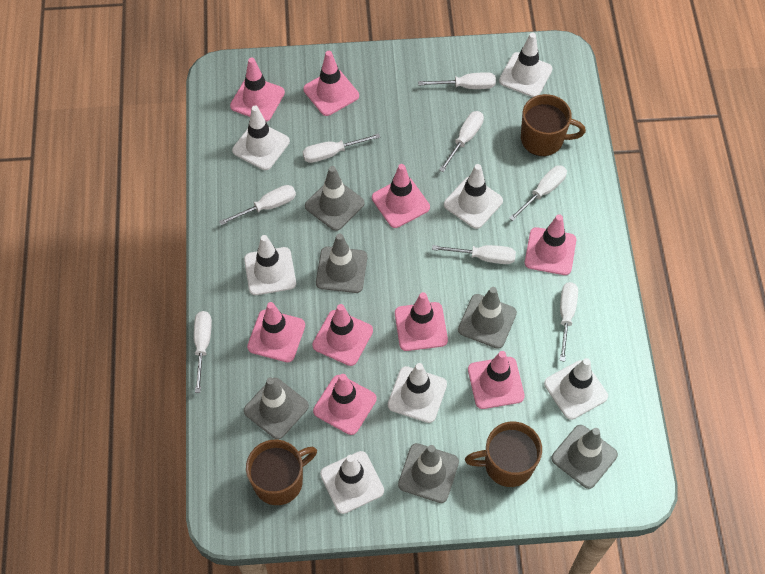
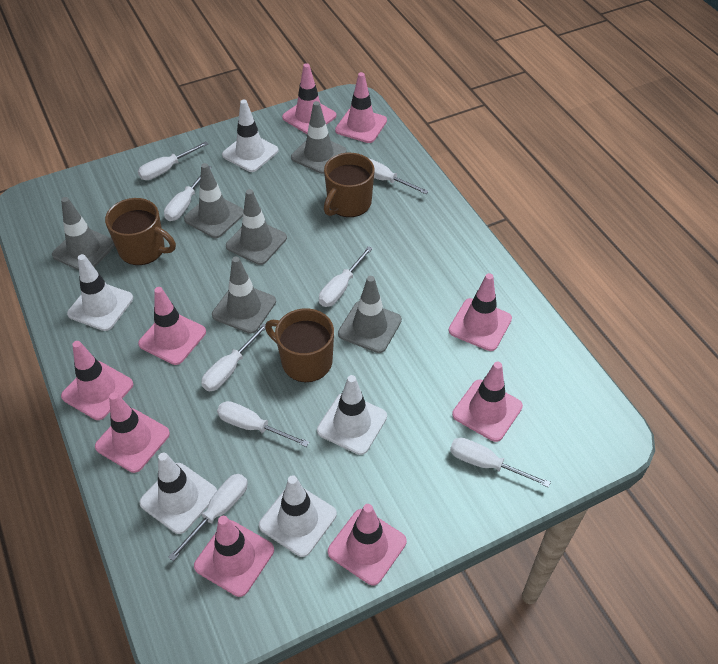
white traffic cone: [232,106,290,170] [244,235,296,295] [320,451,384,514] [388,363,447,423] [444,164,503,229] [499,33,553,97] [544,358,608,420] = 7 -> [67,254,133,331] [139,453,217,534] [222,99,278,172] [259,475,337,557] [317,375,387,455] = 5

